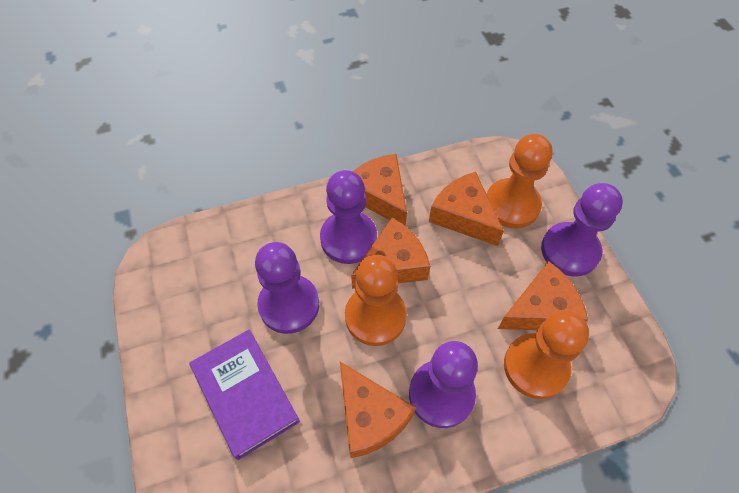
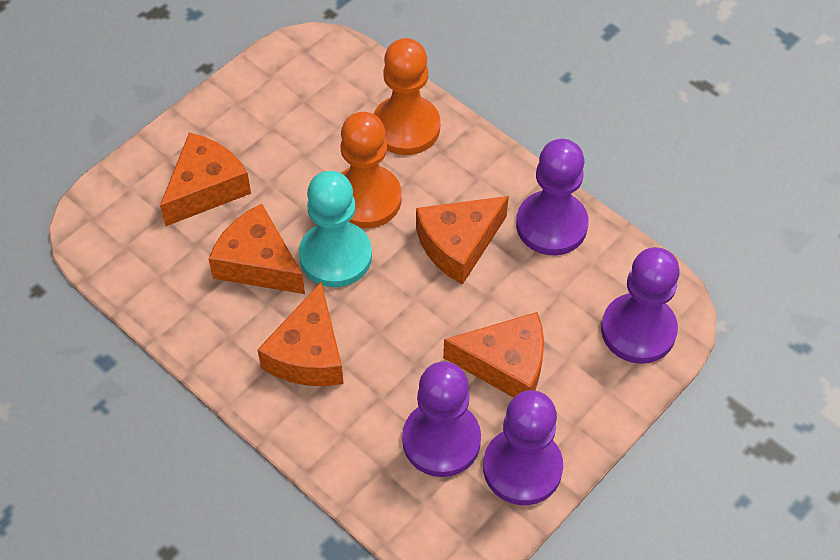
orange pawn: [345,255,407,346] [487,134,552,228] [504,310,589,399] = 3 -> [341,112,402,228] [373,38,440,155] = 2
purple book: [189,329,300,460] = 1 -> none = 0
turquoise pawn: none = 0 -> [299,171,372,287] = 1

